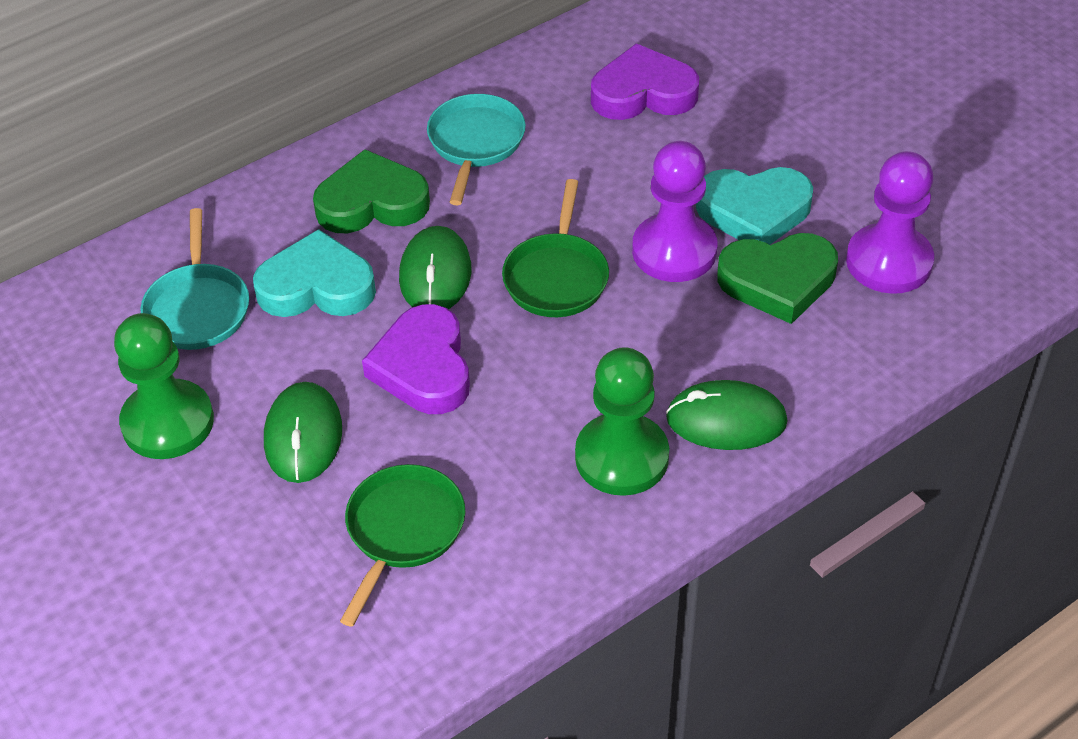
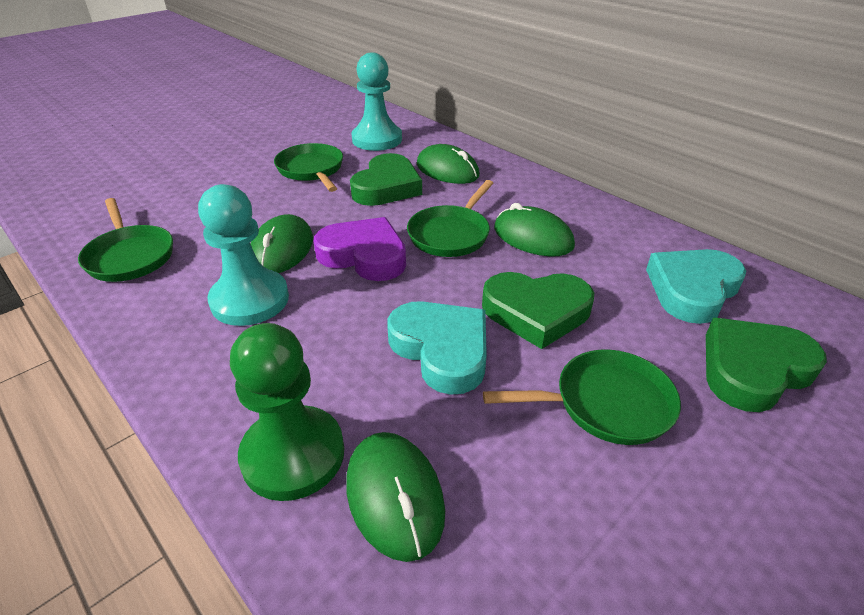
green heart: [313,149,430,233] [717,233,838,324] = 2 -> [350,153,422,206] [482,272,594,349] [706,318,827,412] = 3
green mouse: [264,382,342,483] [399,226,471,309] [666,380,788,450] = 3 -> [250,214,313,273] [346,432,445,562] [417,144,480,184] [494,203,575,256] = 4
green pan: [340,464,465,627] [502,179,609,317] = 2 -> [78,198,173,282] [274,143,343,192] [407,180,493,257] [483,350,681,445] = 4
green pawn: [114,313,214,459] [575,347,669,496] = 2 -> [230,323,344,501] = 1
purple heart: [362,304,470,414] [591,43,699,120] = 2 -> [314,217,406,281] = 1
purple pawn: [632,141,717,282] [846,151,934,294] = 2 -> none = 0
turquoise pan: [140,208,249,350] [427,94,526,205] = 2 -> none = 0
turquoise pawn: none = 0 -> [198,184,289,326] [351,52,402,151] = 2

